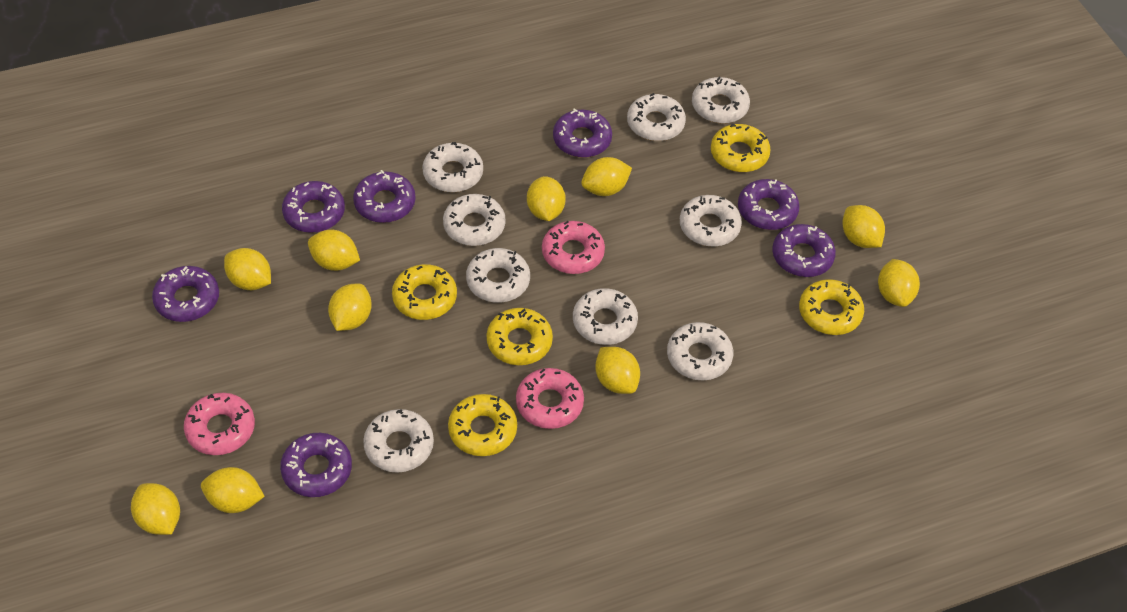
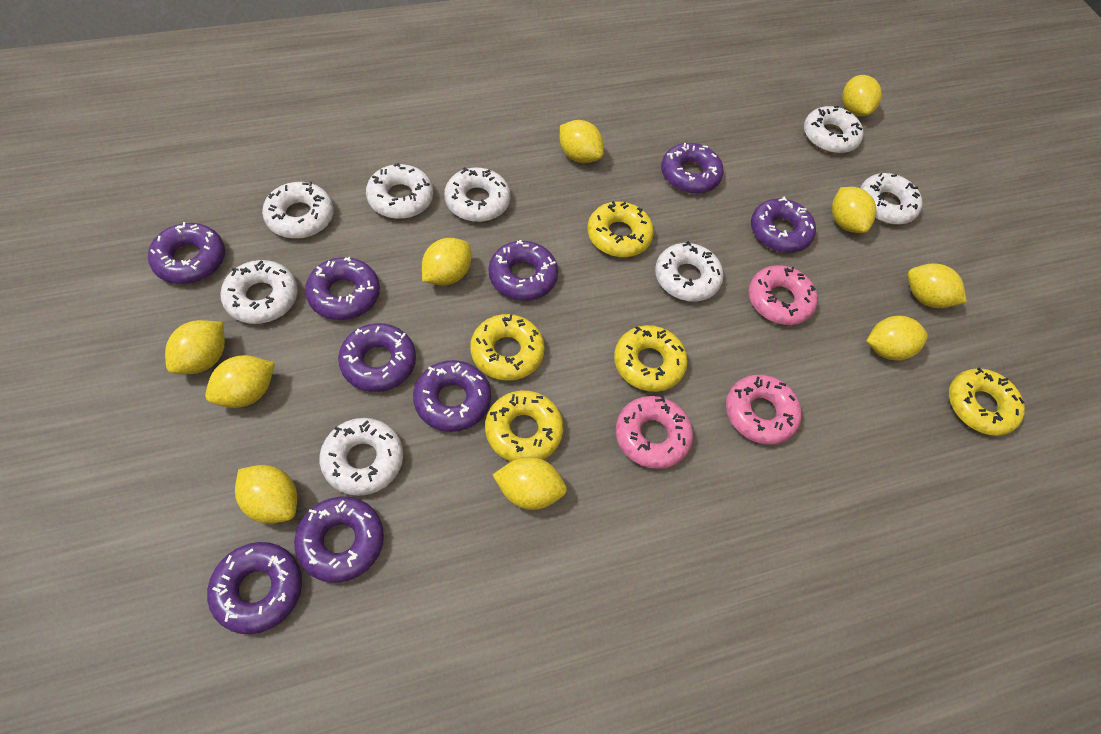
purple donut: [152,266,219,322] [280,433,352,497] [282,181,345,233] [353,170,416,223] [553,108,612,158] [738,179,800,230] [772,224,836,277] = 7 -> [148,222,225,284] [207,542,302,634] [294,496,384,583] [305,257,380,320] [338,323,416,392] [413,360,491,432] [489,240,558,301] [661,143,724,194] [751,197,816,253] = 9
white donut: [363,409,434,473] [422,142,483,192] [443,194,505,246] [466,248,530,303] [573,288,638,345] [627,93,686,141] [667,322,733,380] [680,195,742,247] [692,77,750,124] = 9 -> [220,260,298,324] [262,181,334,239] [320,418,403,496] [366,163,433,219] [444,167,510,222] [655,241,724,302] [804,106,864,153] [860,173,923,225] = 8

